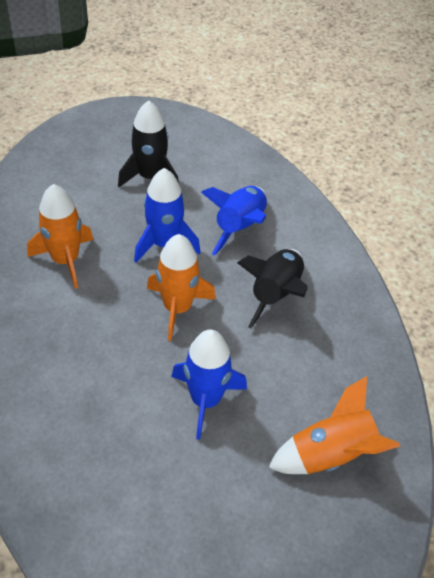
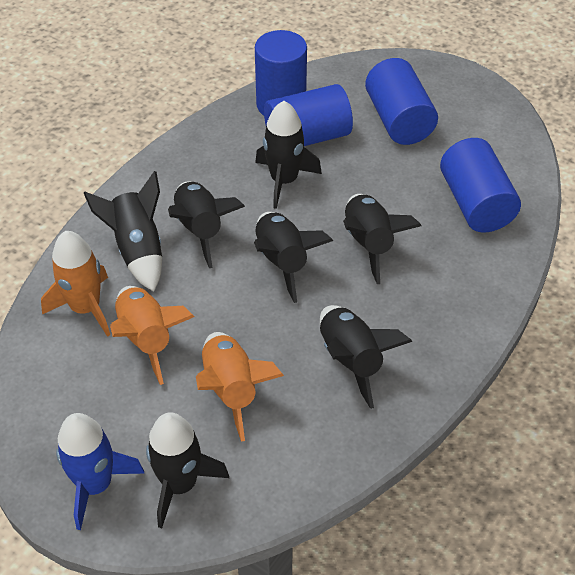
black rocket: [118,100,179,187] [237,249,308,329] = 2 -> [84,171,162,291] [146,412,229,528] [168,181,245,268] [254,212,333,303] [255,101,322,209] [320,305,412,409] [343,194,421,284] = 7
blue cylinder: none = 0 -> [255,30,307,116] [264,84,353,146] [365,58,438,145] [440,138,521,233] = 4
blue rocket: [134,168,201,262] [171,330,247,440] [201,186,267,256] = 3 -> [56,413,145,530] = 1

